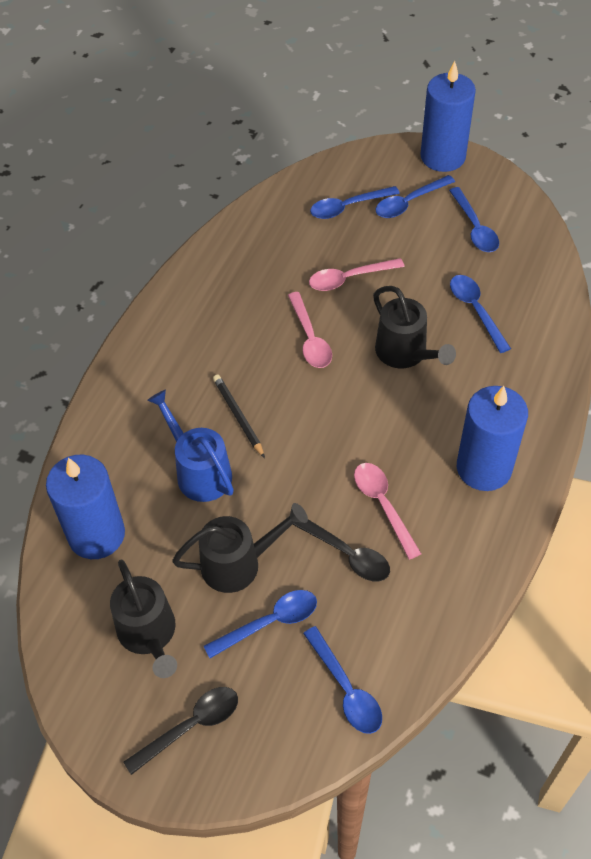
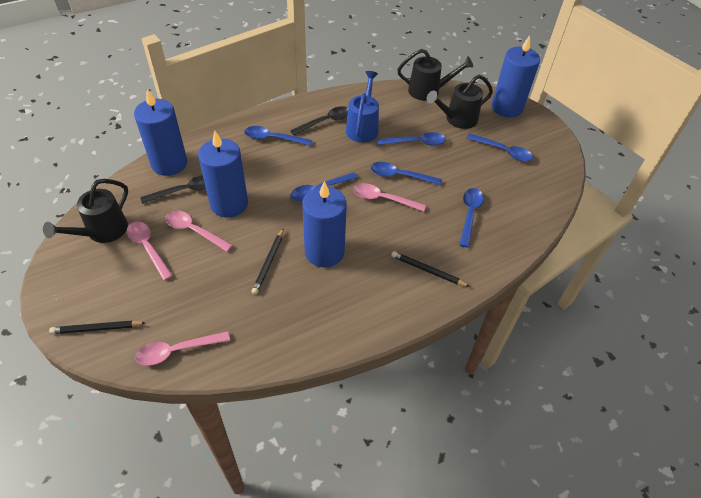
black pencil: [213,374,265,458] = 1 -> [49,320,145,334] [251,228,284,295] [391,251,470,287] = 3
blue candle: [46,455,125,559] [420,61,476,172] [457,386,528,491] = 3 -> [134,89,187,176] [198,131,248,217] [302,181,347,267] [492,35,540,118] = 4
pink spoon: [288,292,332,368] [309,258,405,291] [354,463,422,560] = 3 -> [127,222,173,281] [135,331,230,366] [165,210,233,252] [353,183,426,211] = 4

